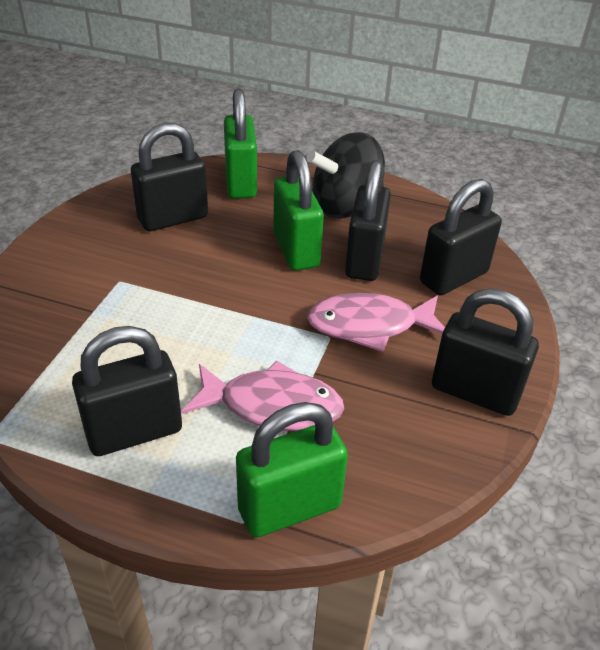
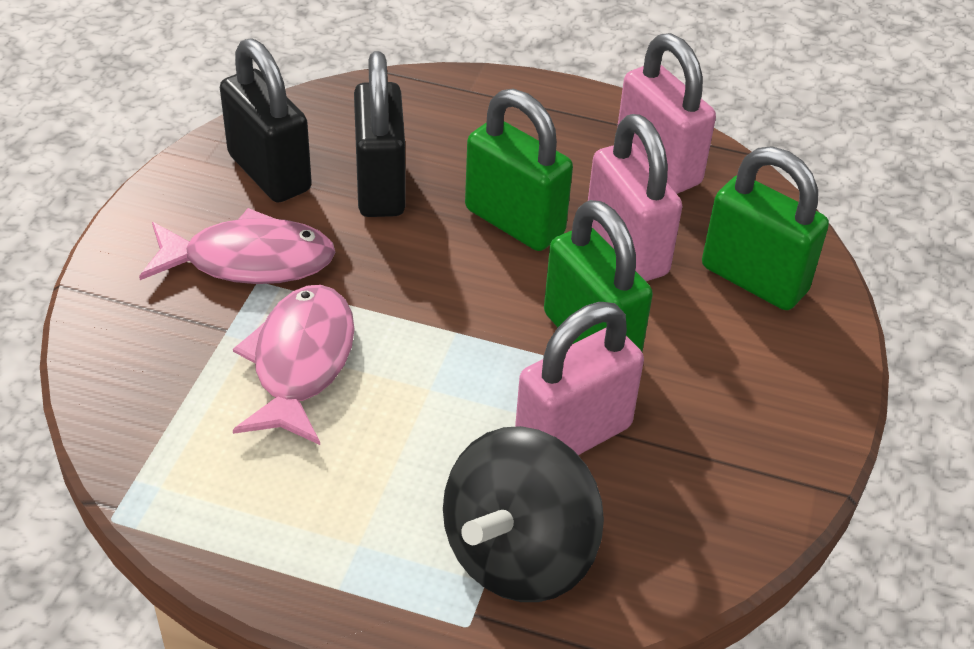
black padlock: [72,326,182,456] [131,123,208,231] [345,160,391,281] [420,179,502,295] [432,288,539,416] = 5 -> [220,38,312,203] [354,51,406,217] = 2
pink padlock: none = 0 -> [515,302,644,455] [588,114,682,281] [617,33,716,194] = 3

